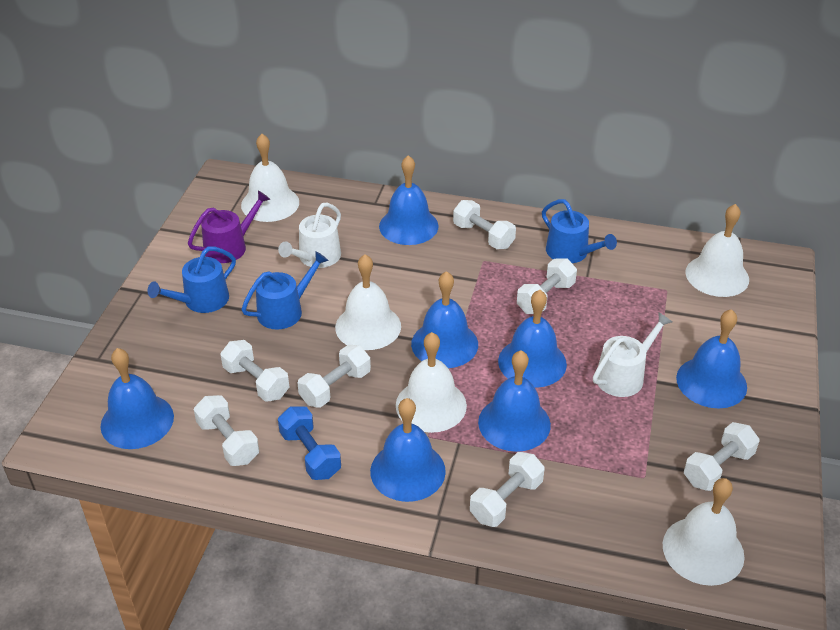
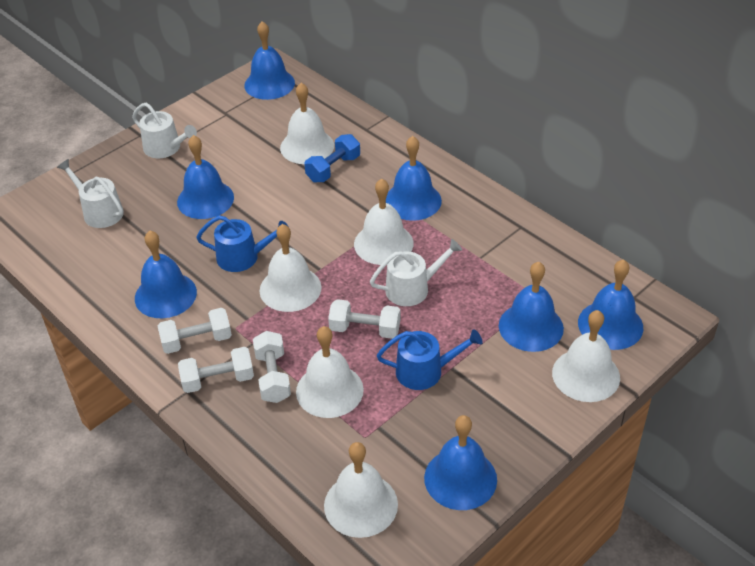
blue watering can: [148,247,236,313] [241,251,329,329] [542,199,617,263] = 3 -> [196,215,288,272] [377,329,483,390] = 2
purple watering can: [188,190,270,263] = 1 -> none = 0
white bell: [241,134,299,222] [335,254,401,350] [396,332,467,433] [663,478,745,586] [685,204,749,297] = 5 -> [260,224,322,312] [280,83,334,164] [296,326,364,418] [324,442,398,538] [354,179,414,265] [552,310,620,402] = 6
white dumbbell: [194,395,259,466] [220,340,289,402] [297,345,371,408] [453,200,516,249] [470,452,545,527] [517,258,577,314] [684,422,759,491] = 7 -> [157,308,232,354] [178,347,254,393] [253,331,291,403] [328,299,401,339] = 4
white watering can: [278,203,341,268] [593,312,672,397] = 2 -> [57,159,124,228] [132,103,197,158] [370,239,462,306] = 3

